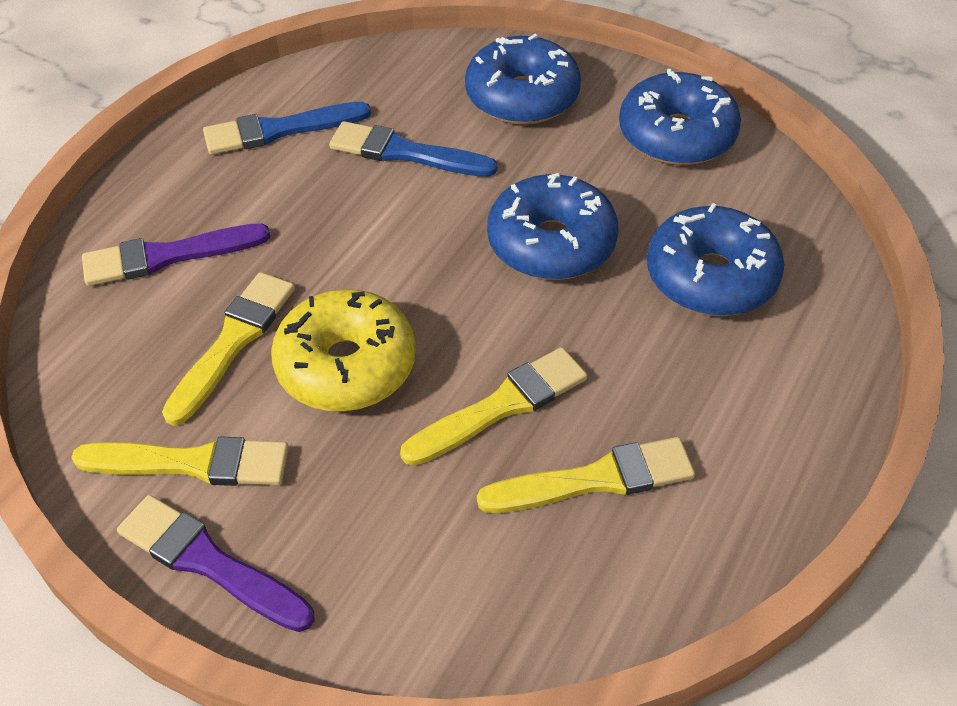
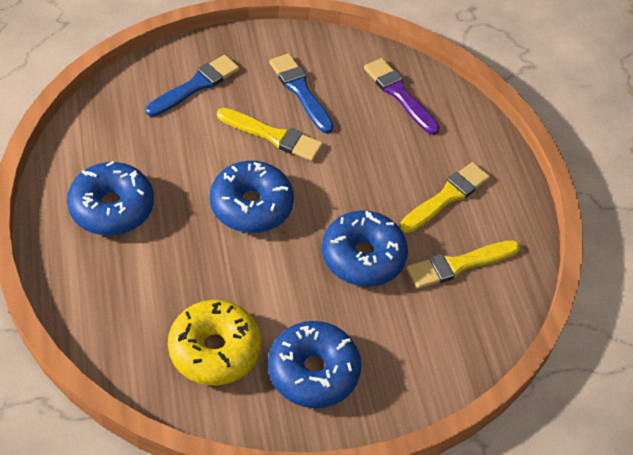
purple brush: [82,223,270,286] [117,495,314,632] = 2 -> [364,58,440,135] = 1
yellow brush: [71,436,289,486] [162,272,295,426] [400,347,587,466] [477,437,695,513] = 4 -> [217,108,323,161] [400,162,490,233] [407,240,520,289] = 3

